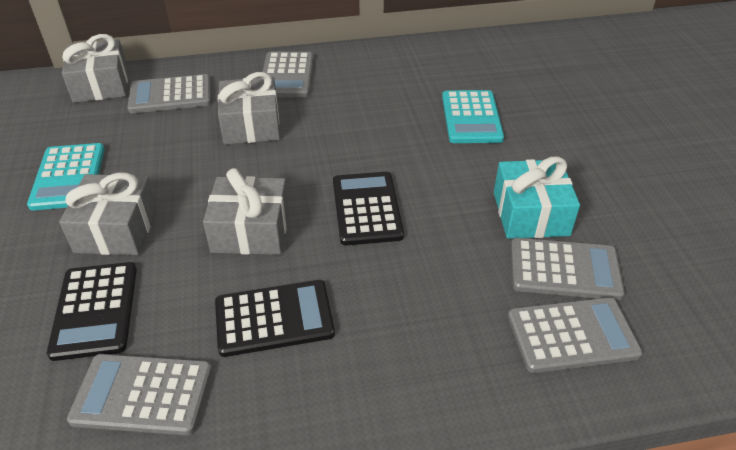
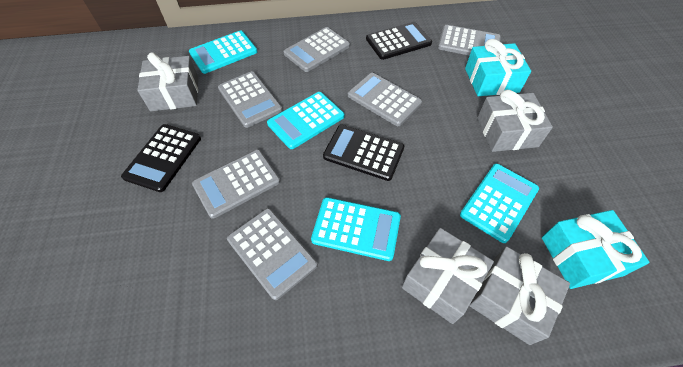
grey calculator: [67,354,212,435] [128,74,211,113] [263,52,313,97] [508,297,643,373] [511,238,625,300] = 5 -> [192,150,280,219] [218,71,282,128] [227,208,318,300] [284,27,350,72] [348,73,422,126] [438,25,501,56] = 6
turquoise calculator: [27,143,105,211] [442,90,504,143] = 2 -> [189,30,258,74] [267,92,344,149] [311,197,401,261] [460,164,539,243] = 4
turquoise gift: [494,156,580,239] = 1 -> [465,39,531,96] [542,210,650,289] = 2

